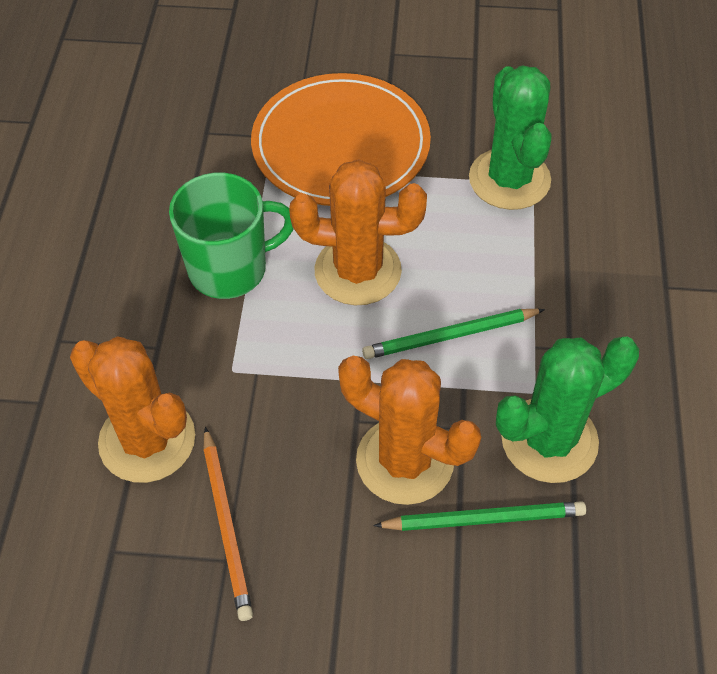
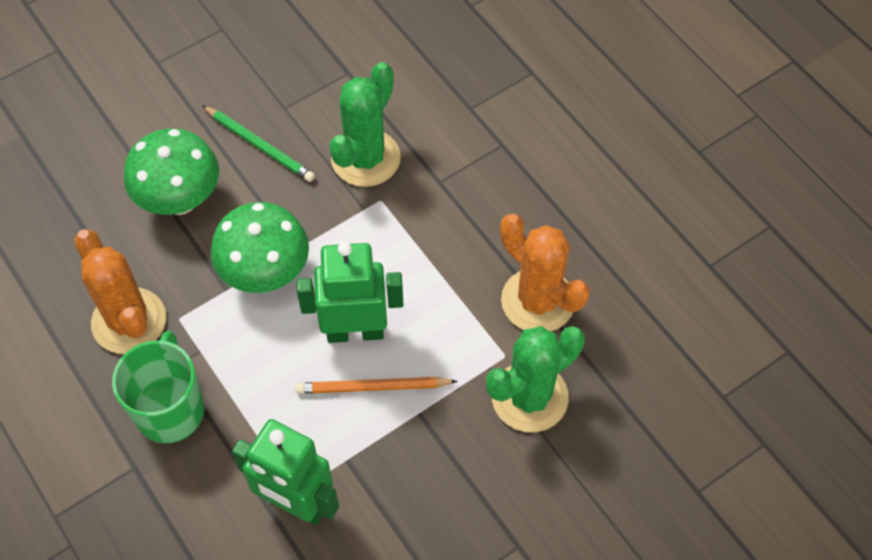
green mushroom: none = 0 -> [124,129,219,215] [211,202,309,293] = 2
green pencil: [362,309,545,359] [373,501,586,531] = 2 -> [202,105,315,182] = 1
green robot: none = 0 -> [232,419,339,525] [296,242,403,343] = 2
orange cactus: [70,337,195,483] [289,159,427,305] [338,356,481,505] = 3 -> [74,229,166,354] [500,214,590,331] = 2
orange plate: [251,73,431,206] = 1 -> none = 0

